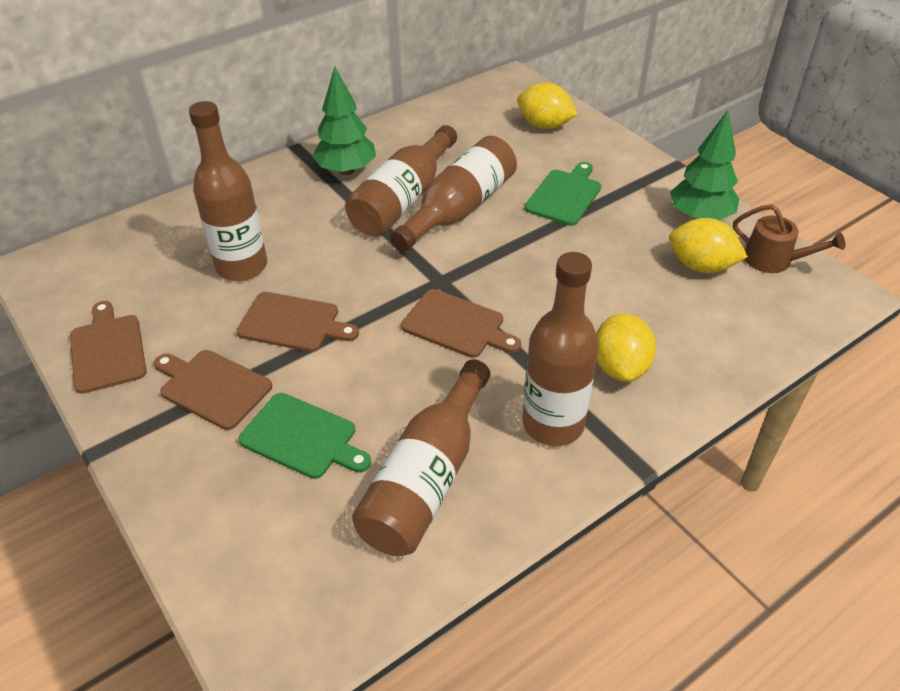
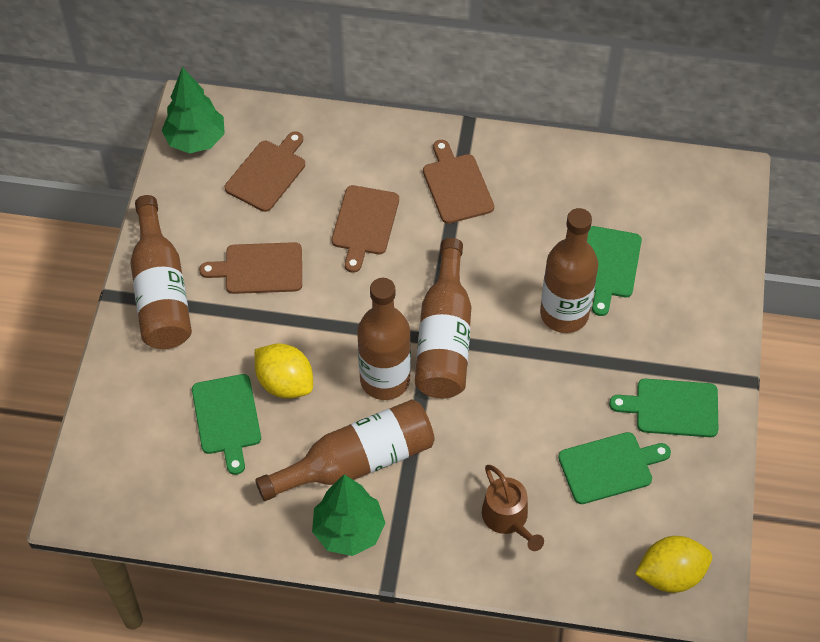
green cutting board: [238,393,371,479] [525,162,601,226] = 2 -> [192,374,261,475] [558,432,671,504] [587,226,642,316] [609,379,718,437] = 4
yellow lemon: [517,83,578,129] [596,313,656,382] [669,218,748,273] = 3 -> [255,343,313,399] [635,536,712,593] = 2

